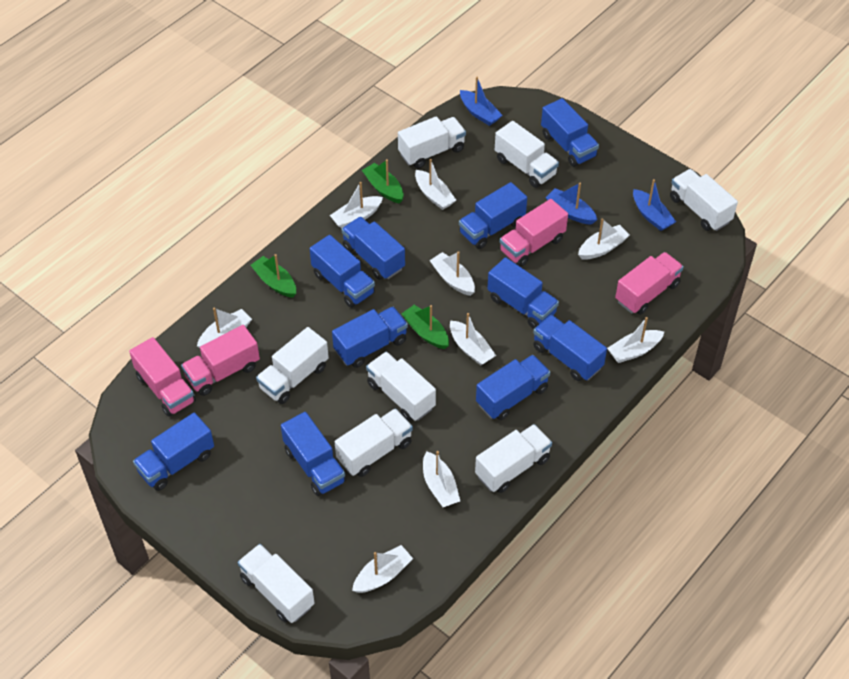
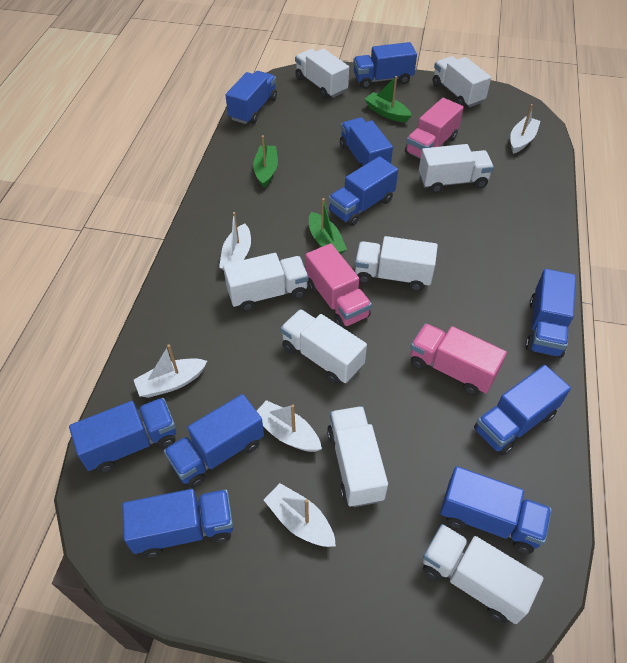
blue boat: [460,77,503,126] [545,182,597,225] [633,179,676,231] = 3 -> none = 0
pink truck: [129,337,196,417] [181,325,260,396] [500,199,568,267] [615,252,684,315] = 4 -> [305,243,372,328] [405,98,464,159] [410,323,507,396] = 3
white boat: [197,308,252,348] [330,182,383,229] [352,545,413,593] [415,159,456,210] [423,451,460,507] [429,251,475,296] [450,313,496,365] [578,218,630,260] [607,317,664,363] = 9 -> [134,344,207,398] [219,212,251,270] [257,400,322,452] [264,483,336,547] [510,104,540,154] = 5

